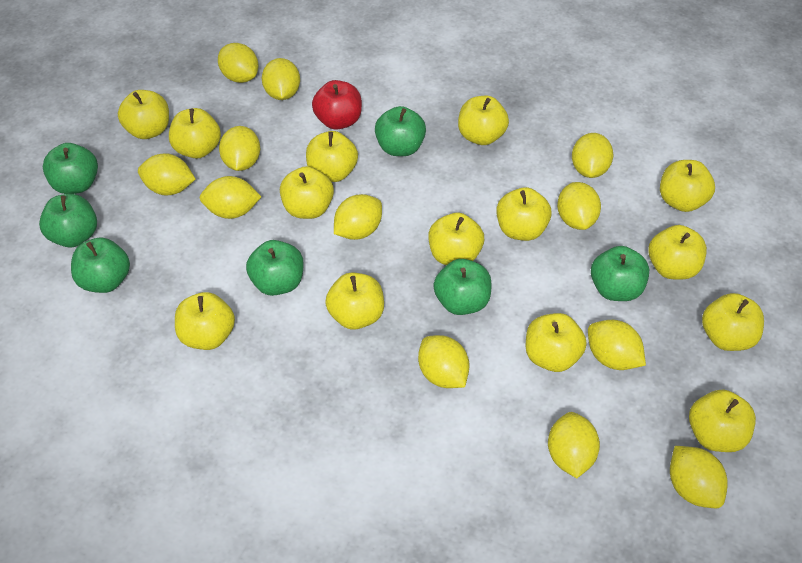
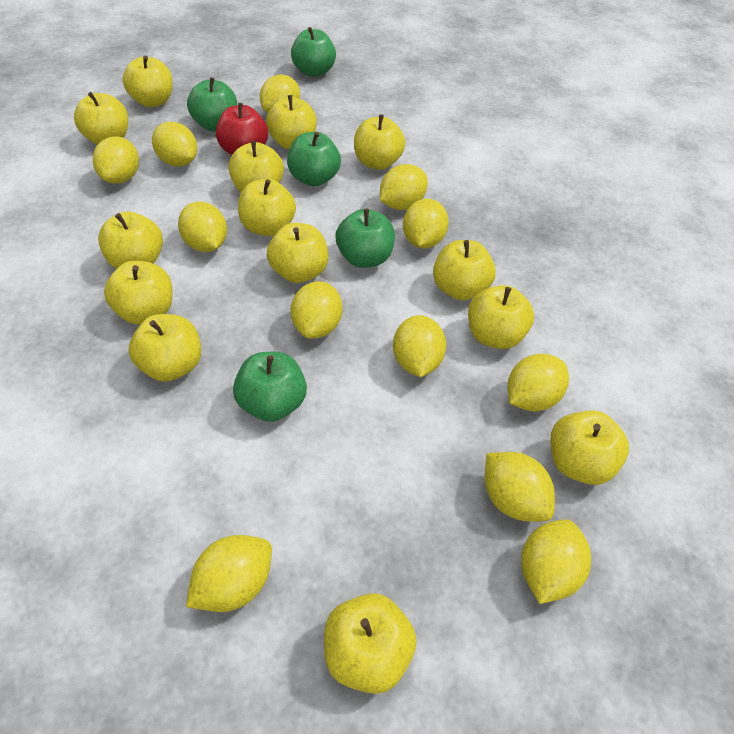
green apple: [39,194,97,247] [43,143,98,194] [71,238,130,293] [246,240,304,296] [375,106,426,156] [433,259,491,315] [591,246,649,301] = 7 -> [187,77,237,131] [233,352,307,422] [287,132,341,186] [291,27,336,77] [336,209,395,268] = 5

